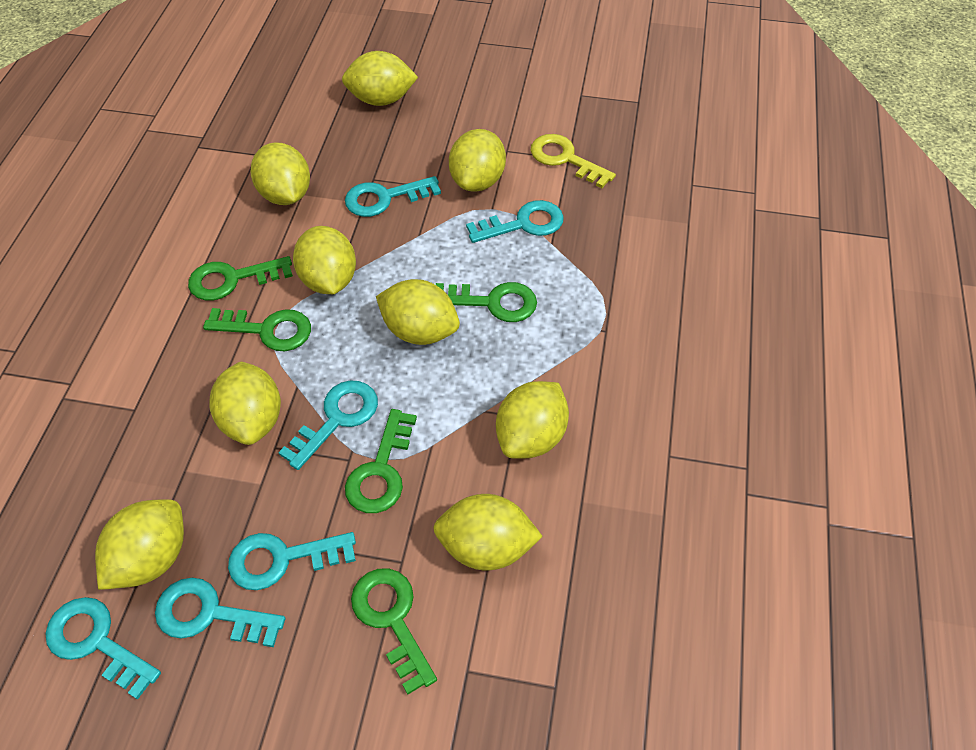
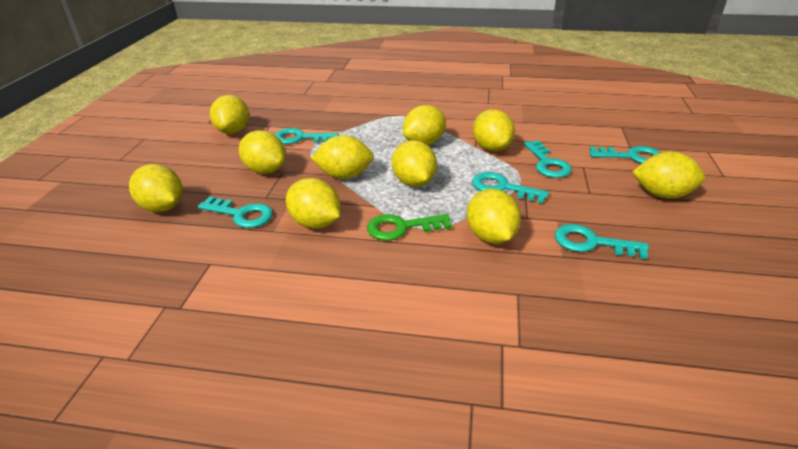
green key: [188,256,293,301] [203,308,311,351] [345,409,417,513] [351,568,437,694] [436,282,537,322] = 5 -> [367,214,452,241] = 1
yellow key: [531,134,616,188] = 1 -> none = 0
yellow lemon: [95,499,184,590] [209,362,281,445] [251,142,310,205] [293,226,356,294] [342,51,418,106] [376,279,460,345] [433,494,543,570] [449,129,506,192] [496,381,569,459] = 9 -> [129,164,183,212] [210,95,249,134] [239,130,286,174] [286,178,341,229] [311,135,374,179] [392,140,437,187] [403,105,446,145] [467,189,521,244] [473,109,515,151] [632,151,705,199] = 10

